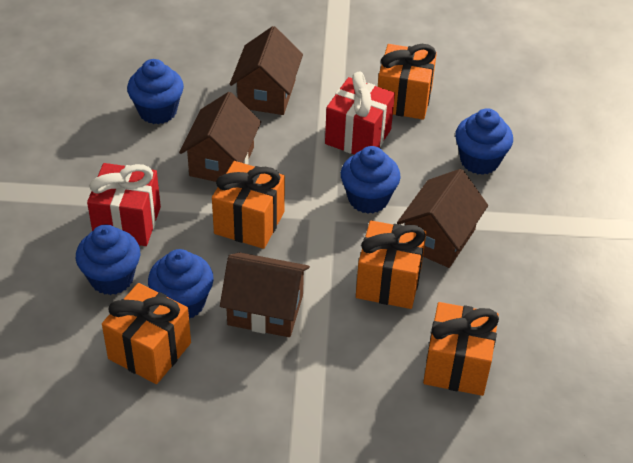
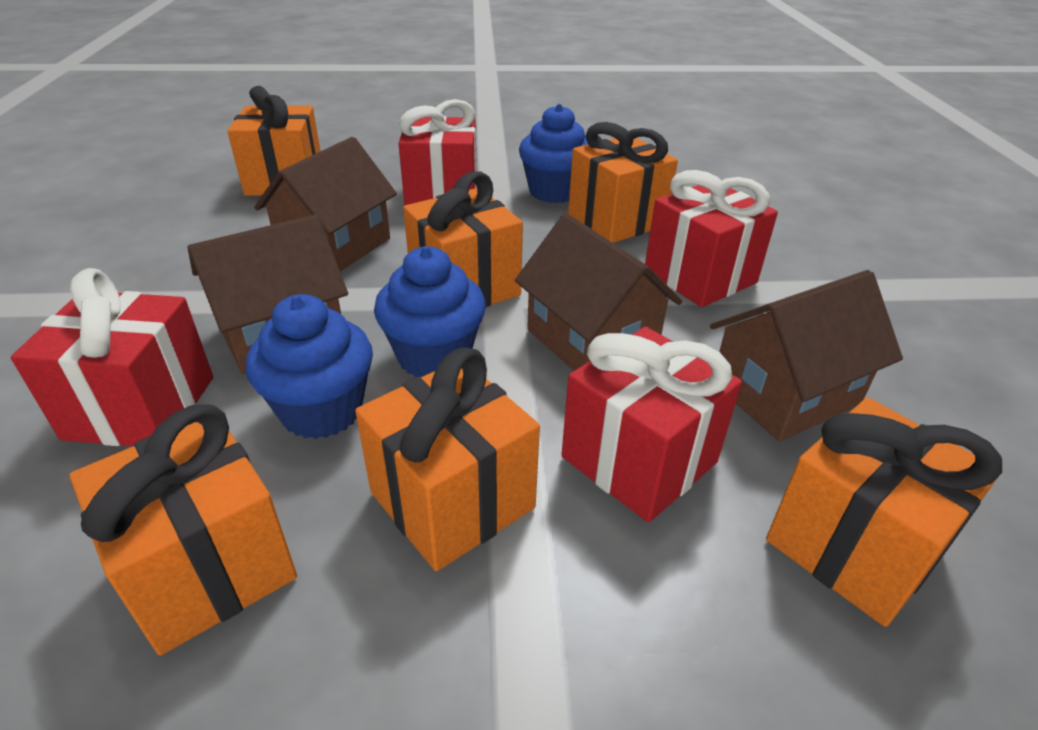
blue cupcake: [76,224,140,295] [127,59,184,124] [148,249,214,318] [341,146,401,214] [455,108,513,175] = 5 -> [245,294,373,439] [374,246,486,377] [519,104,588,203] = 3
orange gift: [102,283,191,384] [212,161,285,249] [356,220,426,309] [378,44,437,120] [423,302,499,396] = 5 -> [69,404,297,656] [227,86,320,196] [355,347,540,571] [403,172,523,307] [568,122,678,243] [766,397,1002,627] = 6
red gift: [87,163,161,246] [325,72,395,155] = 2 -> [11,268,213,446] [398,99,477,206] [562,326,742,522] [645,170,778,307] = 4

